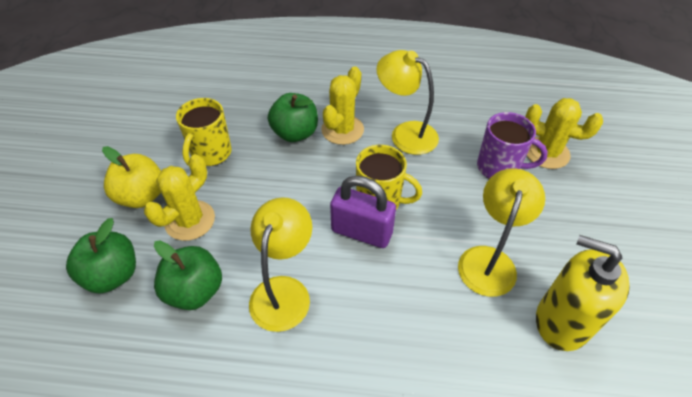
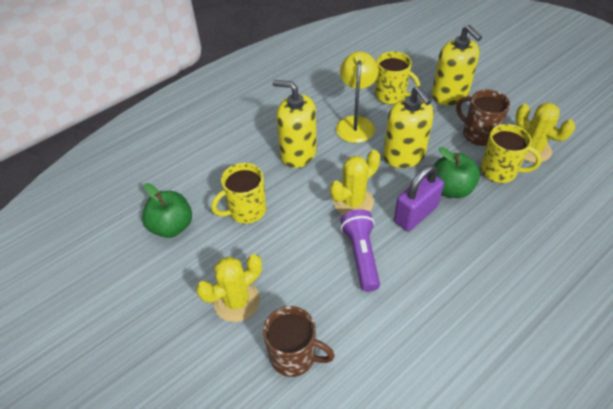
brown mug: none = 0 -> [263,306,335,377] [456,89,510,146] = 2
green apple: [66,218,136,294] [154,241,222,310] [268,93,318,142] = 3 -> [142,183,192,238] [434,147,480,198] = 2
purple flashlight: none = 0 -> [341,209,380,292] = 1
purple mug: [477,112,548,179] = 1 -> none = 0
yellow apple: [102,146,161,208] = 1 -> none = 0
yellow lamp: [249,197,312,332] [376,50,439,155] [458,168,545,297] = 3 -> [336,51,379,143] = 1
yellow mug: [176,98,232,166] [356,145,422,210] = 2 -> [211,163,266,224] [375,51,420,104] [480,124,542,183] = 3
yellow soap dispenser: [536,235,630,351] = 1 -> [272,80,317,168] [383,86,434,168] [432,25,482,106] = 3

